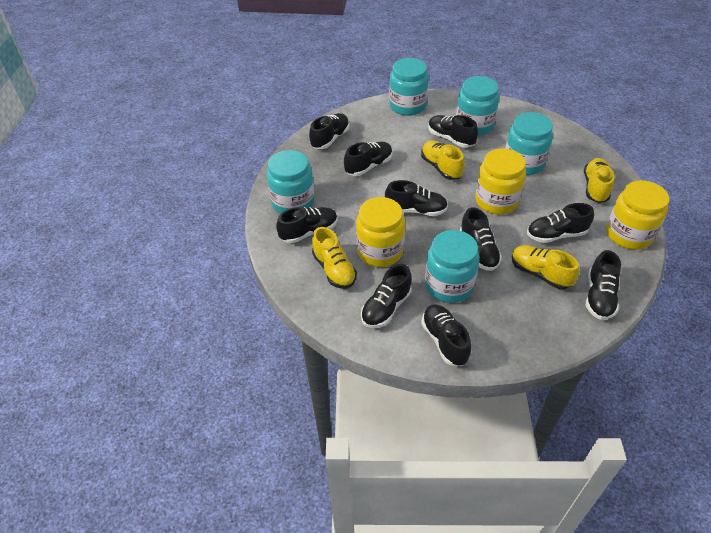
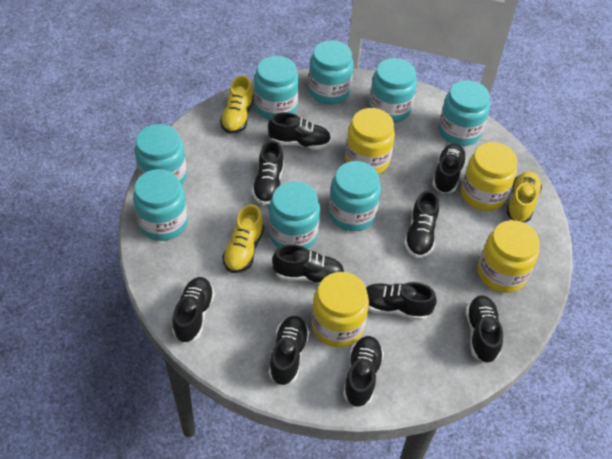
turquoise jar: [267,150,314,214] [389,58,429,116] [425,230,480,303] [456,76,499,136] [505,112,553,175] = 5 -> [133,169,188,241] [135,124,187,185] [254,56,299,120] [269,181,320,249] [309,40,353,104] [329,161,381,231] [369,58,417,123] [438,80,490,146] = 8
yellow jar: [356,197,405,267] [475,148,526,214] [606,180,670,250] = 3 -> [311,272,369,347] [345,108,395,174] [461,142,517,211] [478,220,540,293] = 4
yellow shoe: [312,227,357,289] [421,140,465,180] [511,245,579,289] [584,158,614,203] = 4 -> [220,76,254,134] [222,204,264,273] [506,171,542,222] = 3

